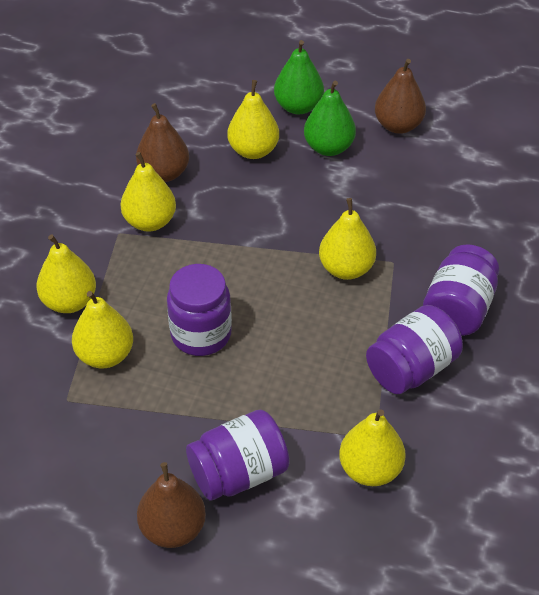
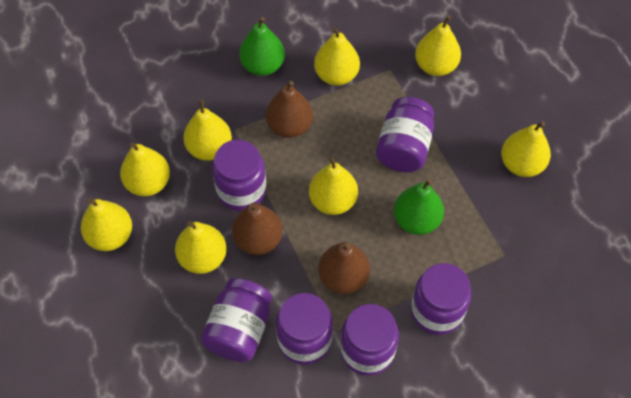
purple jar: [167,264,232,356] [186,410,290,501] [366,305,463,394] [423,244,499,336] = 4 -> [201,278,272,362] [212,140,266,211] [276,293,333,365] [340,304,399,376] [376,97,434,172] [411,263,471,335] = 6
yellow pear: [37,234,96,313] [72,291,133,368] [121,152,176,232] [227,80,279,159] [319,198,376,280] [339,409,406,486] = 6 -> [81,198,132,251] [120,143,170,196] [175,221,227,274] [183,100,232,161] [309,156,358,215] [314,27,360,86] [415,15,461,76] [501,121,551,177] = 8

